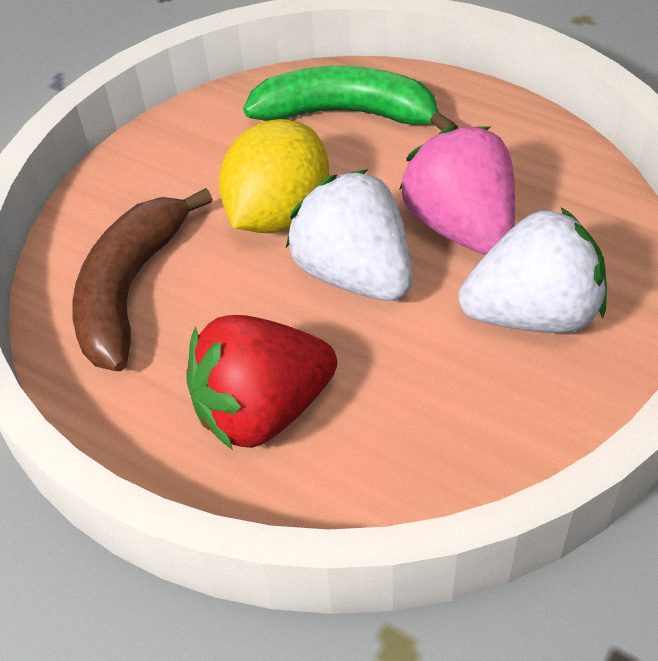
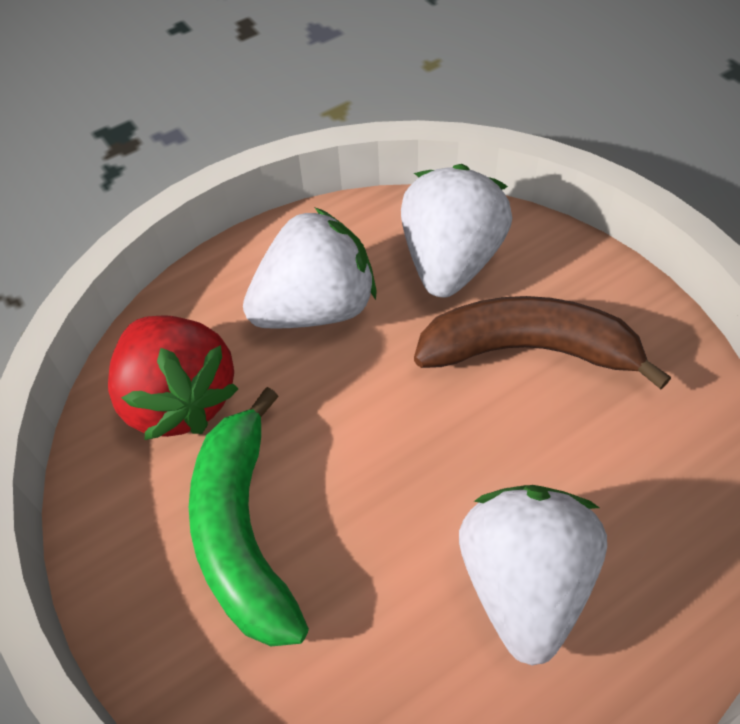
pink strawberry: [399,125,515,255] = 1 -> none = 0
white strawberry: [286,169,413,301] [458,207,607,333] = 2 -> [243,208,377,329] [401,164,512,297] [459,485,607,666] = 3
yellow lemon: [219,119,329,233] = 1 -> none = 0

